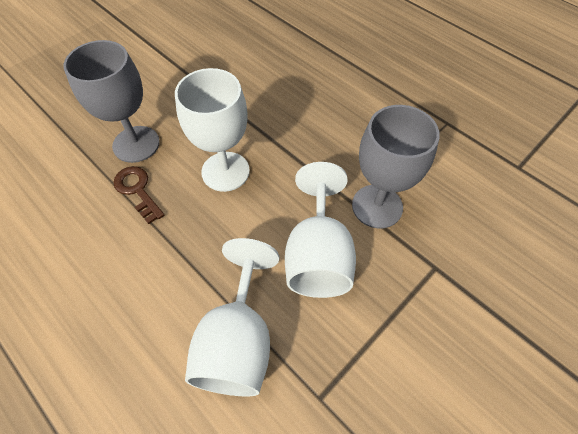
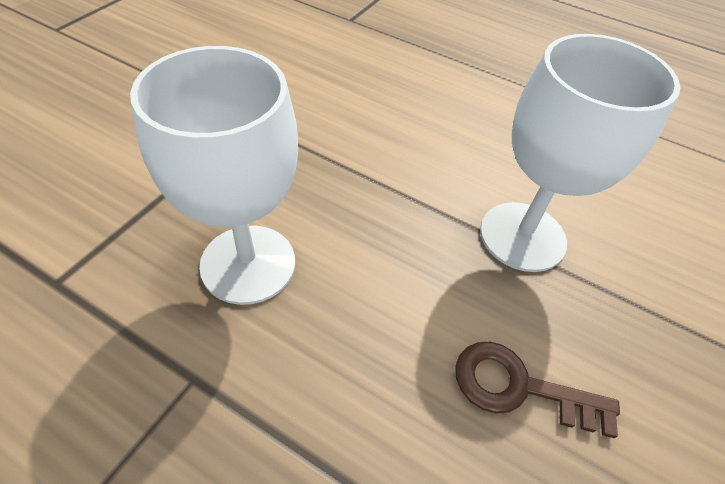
grey goblet: [63,40,160,163] [352,105,440,229] = 2 -> none = 0
white goblet: [175,68,250,192] [185,238,279,396] [285,162,356,298] = 3 -> [130,46,298,305] [480,34,681,272] = 2

